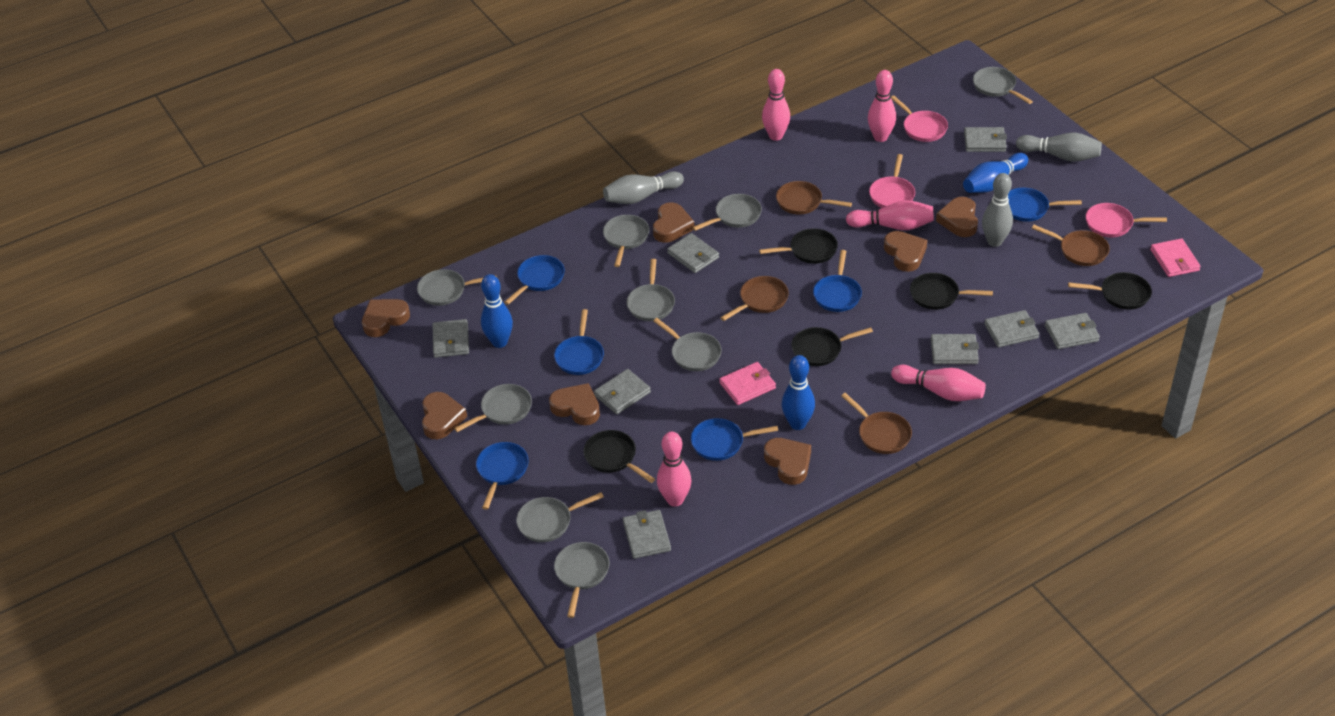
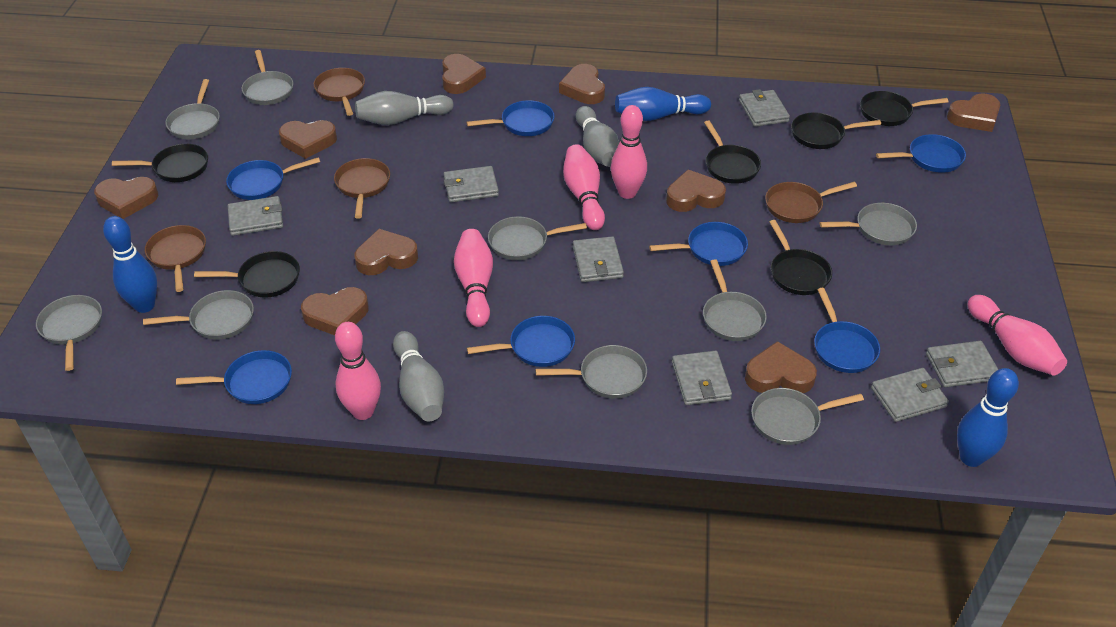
black pan: [583,430,655,483] [759,228,838,264] [791,327,873,366] [910,273,993,310] [1068,272,1152,310] = 5 -> [112,144,208,182] [194,251,300,297] [704,120,761,184] [769,220,832,295] [791,112,881,149] [860,91,948,126] = 6
blue pan: [476,442,529,510] [504,255,565,305] [554,309,604,375] [691,418,778,461] [813,250,862,312] [1008,188,1082,222] = 6 -> [176,350,292,404] [226,157,320,200] [466,100,554,136] [467,316,575,367] [649,222,748,266] [814,288,880,373] [876,134,966,173] = 7
brown heart: [362,299,410,337] [422,392,467,439] [549,383,600,425] [653,202,694,243] [764,438,811,485] [884,231,927,272] [936,197,978,237] = 7 -> [94,177,158,219] [279,120,337,159] [301,287,369,335] [354,229,418,275] [442,54,486,94] [559,64,605,104] [666,170,726,212] [745,341,817,393] [947,93,1000,132] = 9
grey wallet: [433,319,469,358] [594,369,651,414] [623,510,671,559] [667,233,719,273] [931,334,979,364] [964,127,1007,152] [984,310,1039,347] [1045,313,1100,349] = 8 -> [228,196,283,236] [444,166,499,202] [573,236,624,282] [672,351,732,405] [739,89,790,127] [871,368,949,422] [926,341,999,387] = 7
pink pan: [869,154,915,208] [891,95,948,142] [1086,203,1167,237] = 3 -> none = 0
pink wallet: [719,362,776,405] [1150,238,1201,277] = 2 -> none = 0

